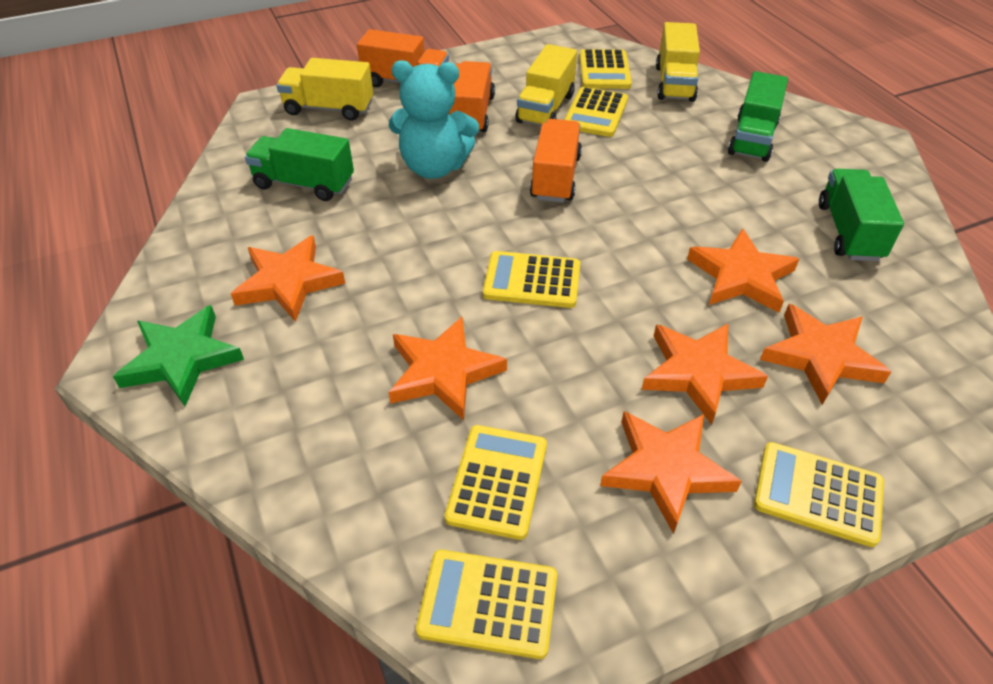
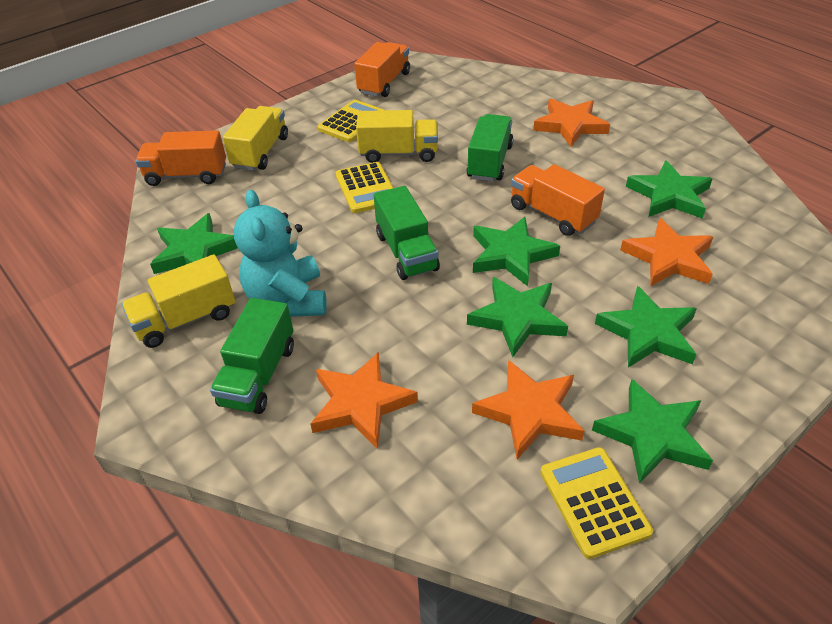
green star: [113,305,244,406] = 1 -> [150,213,238,274] [467,277,568,357] [473,217,560,286] [592,379,713,484] [595,286,697,368] [626,160,713,219] = 6
orange star: [231,235,345,322] [389,317,507,420] [600,411,742,534] [641,324,768,425] [687,228,799,313] [760,304,891,405] = 6 -> [310,352,418,449] [472,360,584,459] [533,99,610,147] [620,218,713,286] = 4
yellow calculator: [416,550,557,659] [445,425,547,540] [483,251,580,308] [564,87,628,137] [579,49,632,89] [754,442,884,547] = 6 -> [318,100,384,142] [335,162,393,213] [540,447,653,559] = 3

